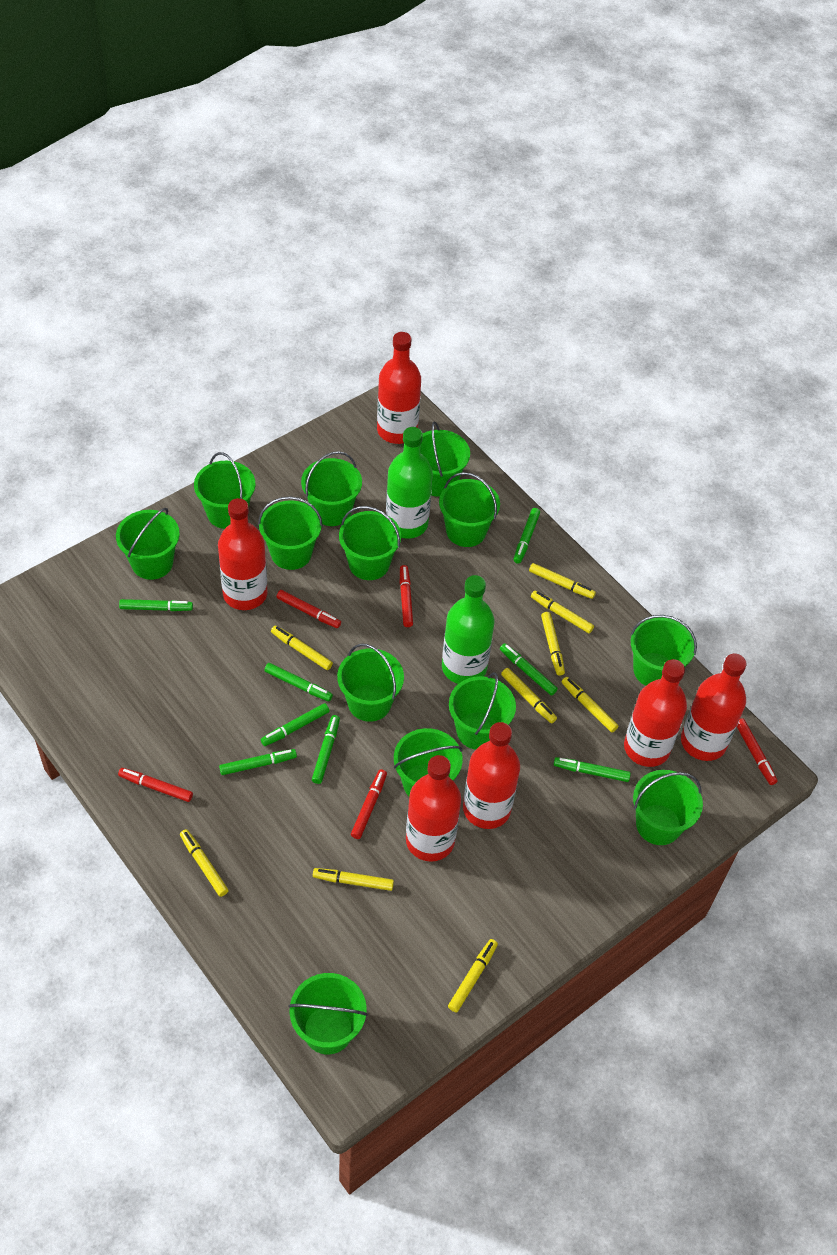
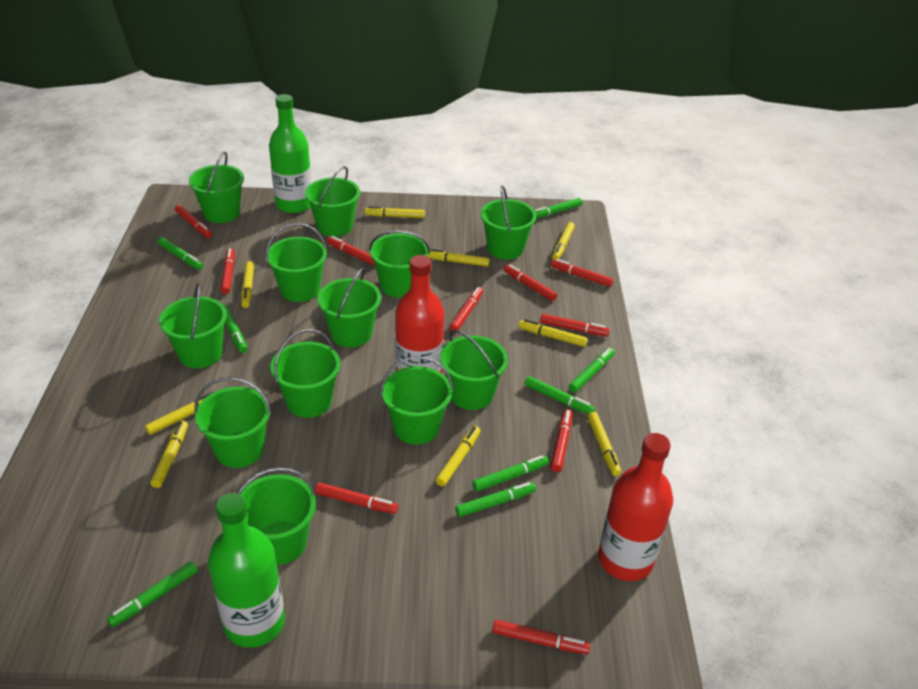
green bucket: [116,508,180,580] [194,452,255,529] [258,496,323,570] [288,973,368,1055] [301,451,362,526] [337,644,404,722] [339,506,401,580] [394,728,463,796] [420,421,470,497] [439,472,500,547] [449,672,516,750] [630,615,697,686] [633,770,703,845] = 13 -> [159,283,227,368] [189,151,244,223] [194,377,271,468] [237,467,316,565] [266,223,327,302] [270,329,340,418] [305,166,360,237] [317,268,381,347] [369,230,430,298] [380,356,453,444] [440,330,508,410] [481,185,536,260] = 12
red bottle: [218,498,268,610] [377,332,421,444] [406,755,461,862] [463,722,520,829] [624,659,687,767] [681,654,747,761] = 6 -> [395,255,444,373] [598,433,673,581] = 2
red marker: [118,768,193,802] [276,590,341,628] [351,769,387,839] [400,565,413,627] [737,718,778,785] = 5 -> [175,205,212,238] [221,248,235,294] [315,482,398,514] [327,236,375,266] [450,287,483,331] [492,620,590,654] [504,264,557,301] [540,314,610,336] [551,259,613,287] [551,409,572,472] = 10

